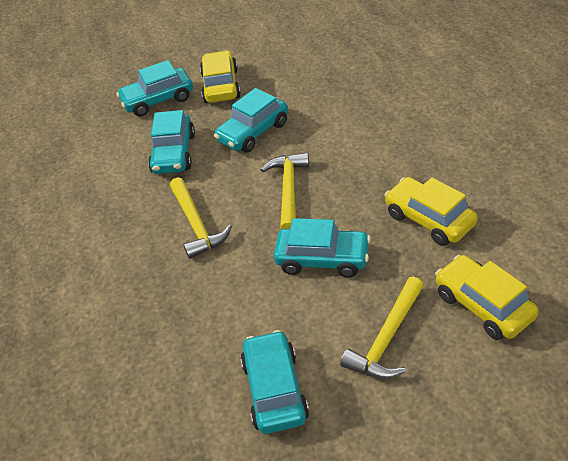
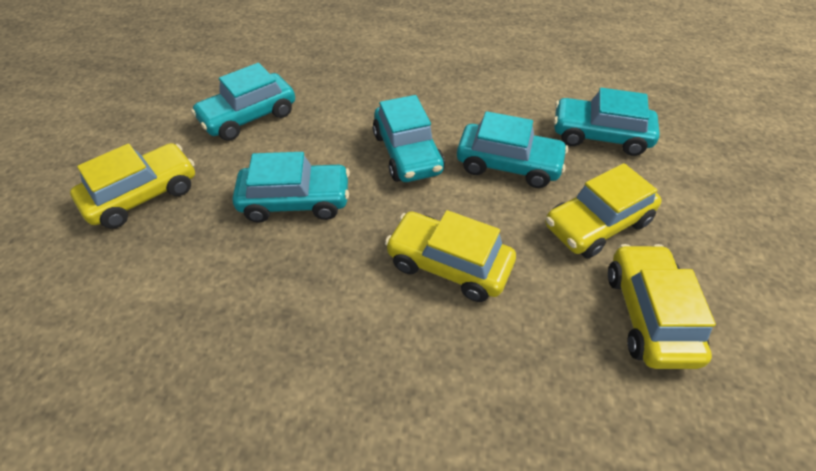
yellow car: [200,50,241,103] [385,177,478,246] [435,255,539,340] = 3 -> [70,143,195,229] [385,210,516,302] [545,163,662,258] [608,244,716,369] = 4
yellow hammer: [170,177,232,259] [261,153,309,229] [340,277,424,379] = 3 -> none = 0

